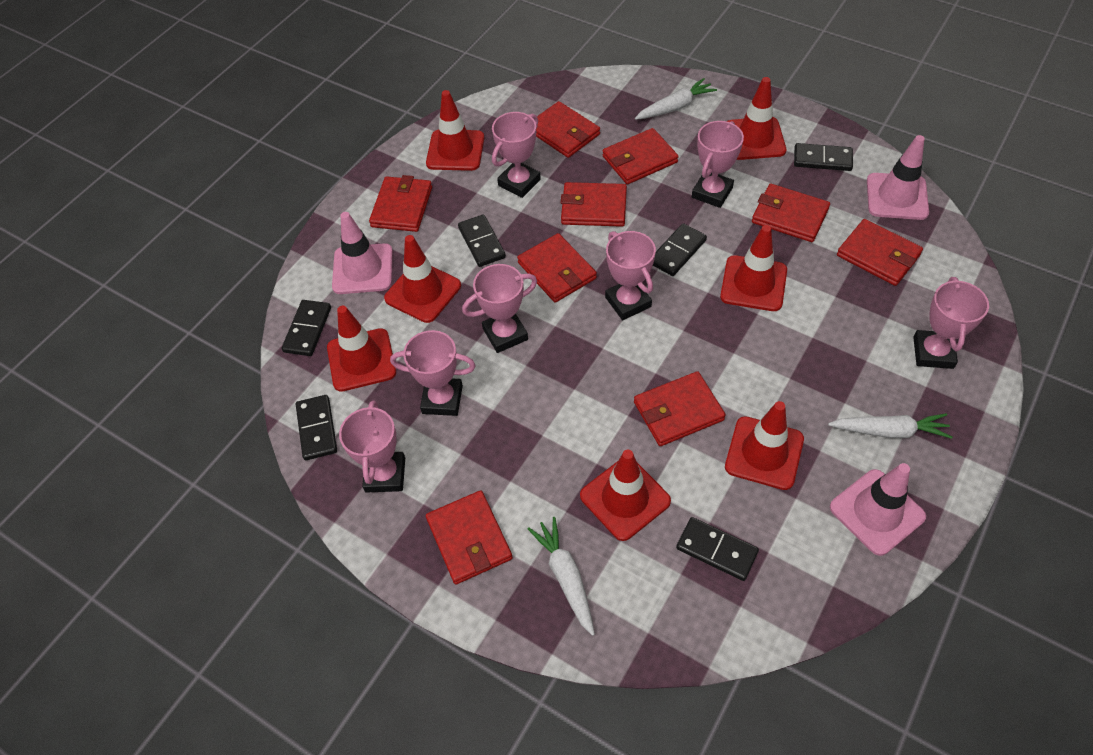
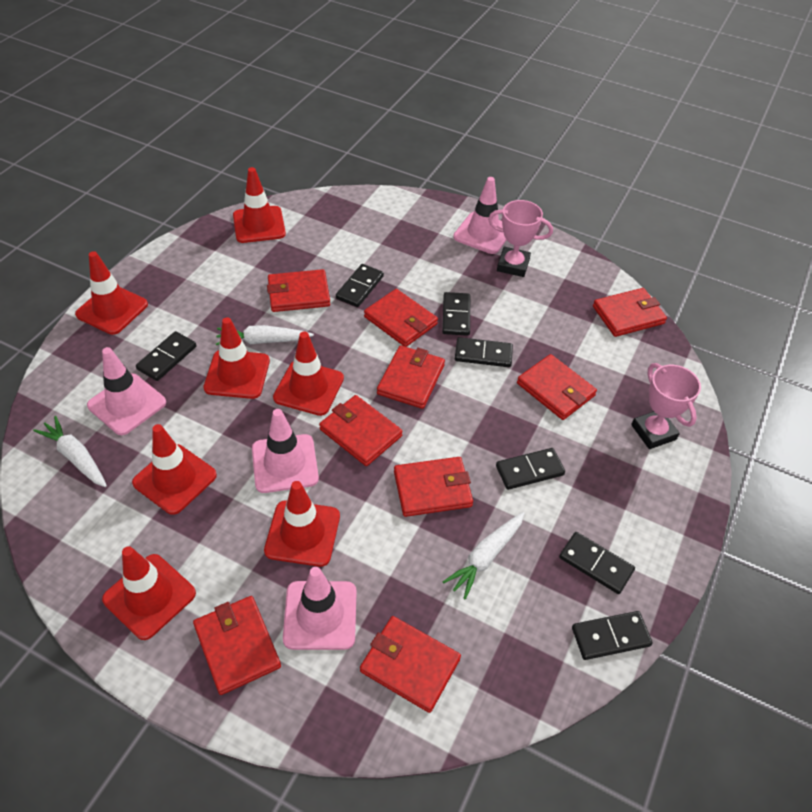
black domino: [282,300,331,356] [296,395,337,460] [458,214,506,267] [653,223,707,276] [676,517,759,581] [794,143,853,171] = 6 -> [136,331,197,381] [336,264,384,307] [442,292,470,336] [455,337,513,367] [496,448,565,490] [559,532,635,594] [572,611,653,660] = 7
pink traffic cone: [332,212,393,294] [830,463,926,556] [867,135,929,220] = 3 -> [87,347,166,435] [252,409,319,493] [283,567,357,650] [453,177,506,254] = 4
pink trophy: [339,400,405,493] [390,330,476,416] [462,264,537,353] [492,112,541,198] [605,231,656,320] [692,121,744,208] [913,277,989,369] = 7 -> [488,200,553,277] [631,363,701,449] = 2

